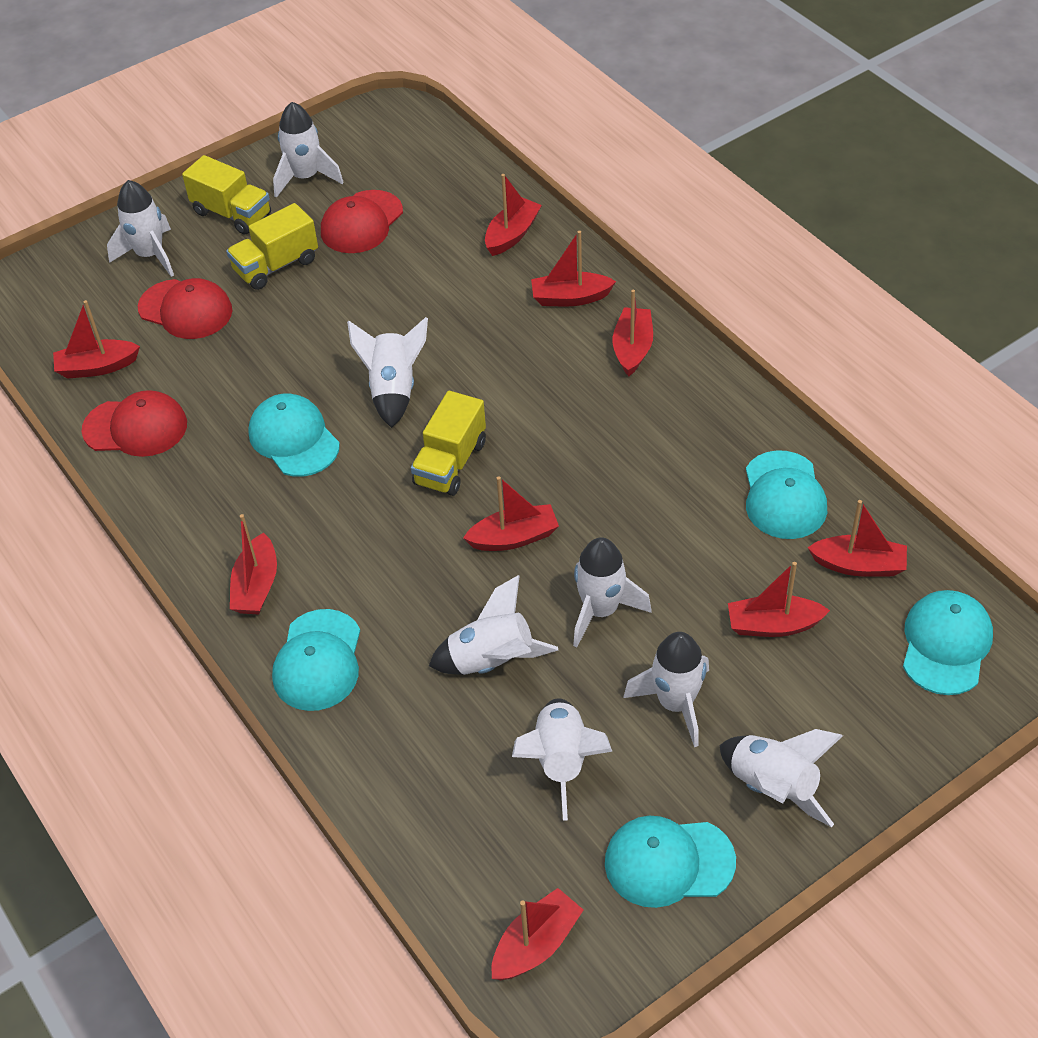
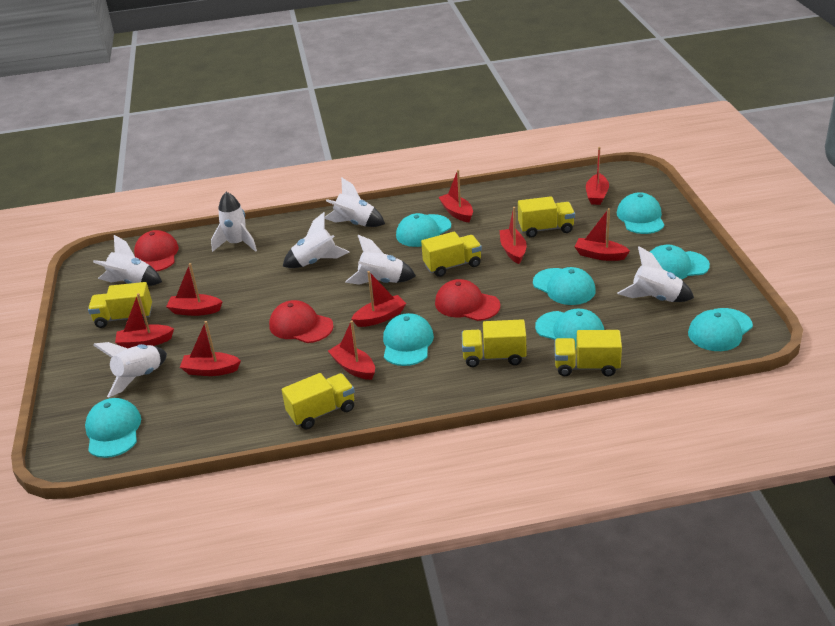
turquoise cap: [248,393,340,477] [272,609,360,711] [605,816,736,908] [746,450,827,539] [903,590,993,695] = 5 -> [85,398,141,458] [383,313,434,366] [396,213,451,247] [533,267,596,305] [535,309,604,348] [617,192,664,234] [650,245,710,279] [688,308,753,351] = 8
white rocket: [107,180,174,277] [273,102,344,198] [347,317,428,428] [429,575,558,675] [512,699,612,821] [573,537,651,647] [623,632,709,747] [720,729,843,827] = 8 -> [93,235,162,286] [93,342,167,397] [211,192,257,252] [283,212,350,268] [325,177,385,227] [345,235,416,285] [617,246,694,302] = 7
yellow truck: [182,155,271,235] [226,203,318,290] [411,391,486,496] = 3 -> [88,282,152,328] [282,373,355,429] [421,232,482,277] [462,319,526,367] [518,196,575,238] [554,330,622,376] = 6

